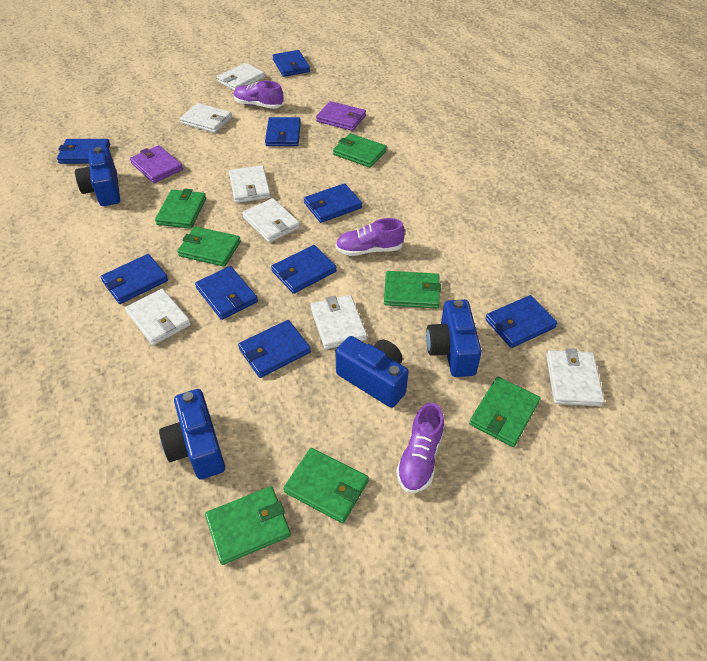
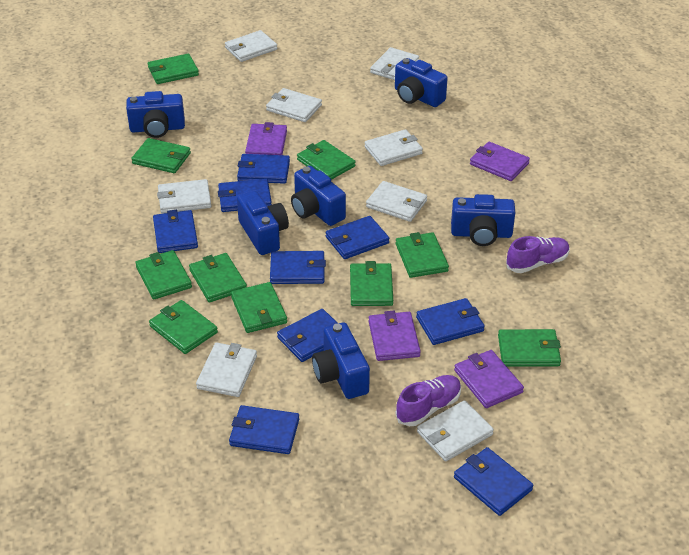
blue camera: [75,147,120,206] [159,389,225,480] [335,336,409,408] [426,299,482,377] = 4 -> [126,91,185,138] [237,190,289,255] [291,166,346,226] [312,322,370,399] [395,58,448,107] [451,194,515,246] = 6
green wallet: [155,189,206,229] [177,226,241,267] [205,486,291,565] [283,448,369,523] [333,133,387,168] [384,271,441,308] [469,377,540,447] = 7 -> [131,138,191,173] [135,250,192,300] [148,54,199,84] [149,300,218,354] [189,253,247,303] [231,282,287,333] [297,140,356,180] [350,261,393,306] [396,232,449,278] [498,329,561,366] = 10
purple shoe: [234,81,284,109] [336,218,405,256] [396,403,444,493] = 3 -> [396,375,461,426] [506,236,570,273] = 2
purple wallet: [130,145,183,183] [316,101,366,131] = 2 -> [245,122,287,155] [369,311,421,361] [454,350,524,408] [470,142,530,181] = 4
white wallet: [125,289,191,345] [180,103,232,133] [217,63,265,90] [229,165,271,203] [242,198,300,243] [311,295,367,349] [546,348,604,406] = 7 -> [157,179,211,213] [196,342,257,397] [225,30,277,62] [266,88,322,122] [365,129,423,166] [366,181,427,222] [370,47,419,80] [417,400,494,461] = 8

